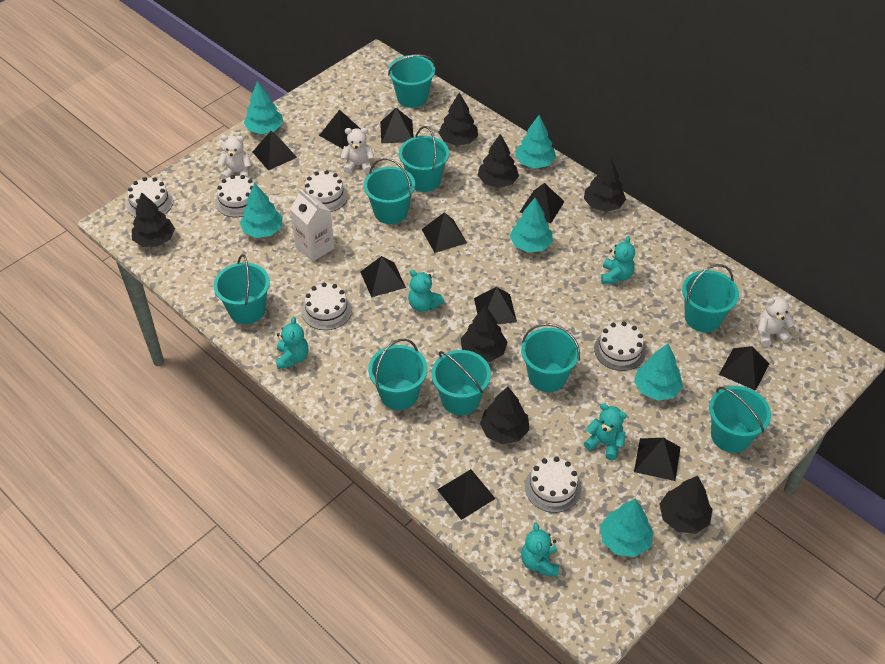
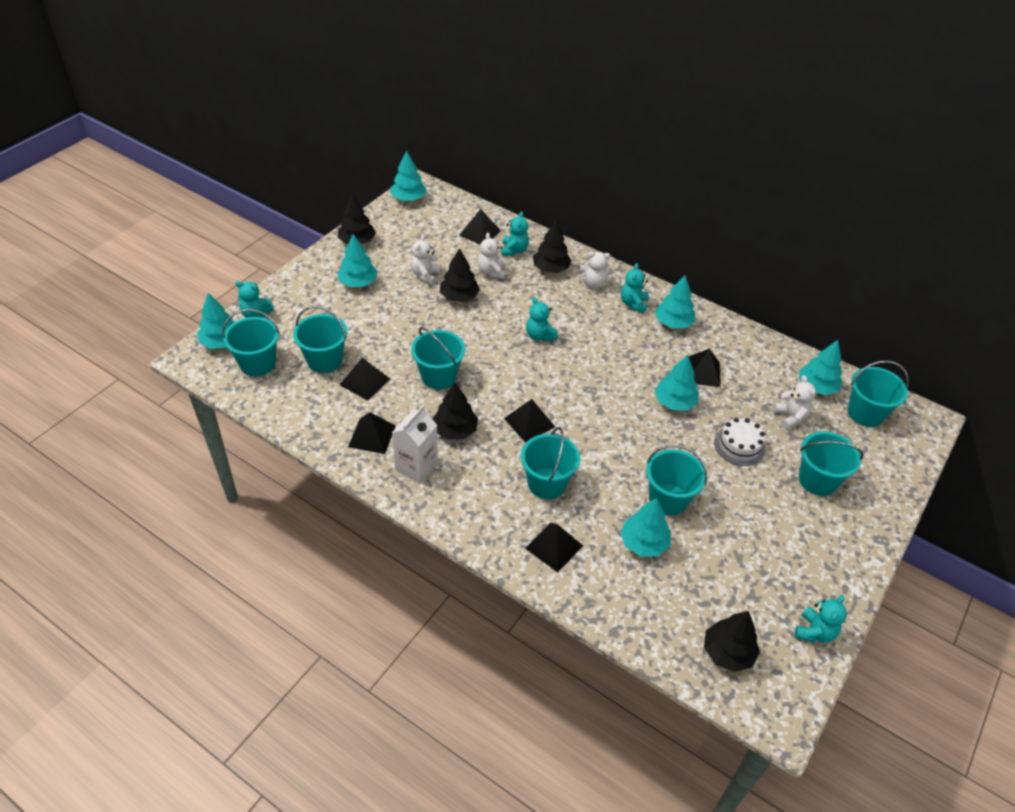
black pyramid: [253,131,297,171] [319,110,361,149] [360,256,406,297] [380,108,414,143] [421,212,467,253] [437,469,496,520] [474,287,517,325] [520,183,565,223] [634,438,681,481] [719,346,769,391] = 10 -> [340,358,390,401] [348,412,396,454] [459,209,501,244] [504,399,555,442] [525,523,583,573] [689,349,720,387] = 6
black tree: [132,192,175,247] [438,93,478,146] [461,305,508,362] [477,134,519,188] [480,387,529,444] [584,157,626,212] [659,476,712,534] = 7 -> [337,193,376,244] [432,383,478,440] [440,248,480,302] [533,221,572,273] [704,611,760,672] = 5
turquoise bucket: [214,254,270,324] [364,158,415,224] [368,339,428,410] [388,54,435,108] [399,126,449,192] [431,350,491,415] [521,323,580,392] [682,264,739,332] [709,386,771,453] = 9 -> [222,309,280,376] [293,306,348,373] [411,327,465,390] [521,427,580,499] [646,445,708,516] [799,431,863,496] [848,360,909,427] = 7
turquoise tree: [240,183,283,238] [244,81,283,134] [510,198,553,252] [515,115,556,168] [600,499,654,557] [634,344,683,401] = 6 -> [197,293,235,349] [337,234,378,287] [391,151,427,201] [620,498,671,557] [655,275,696,329] [655,355,699,410] [799,340,843,395] = 7
white cake: [126,177,174,217] [215,175,254,217] [302,283,352,330] [303,170,348,212] [525,457,581,513] [594,322,646,371] = 6 -> [714,418,765,466] = 1
white teddy bear: [218,135,252,180] [341,128,374,174] [758,295,795,347] = 3 -> [411,235,441,285] [478,233,506,279] [580,252,613,289] [773,375,816,429] = 4

